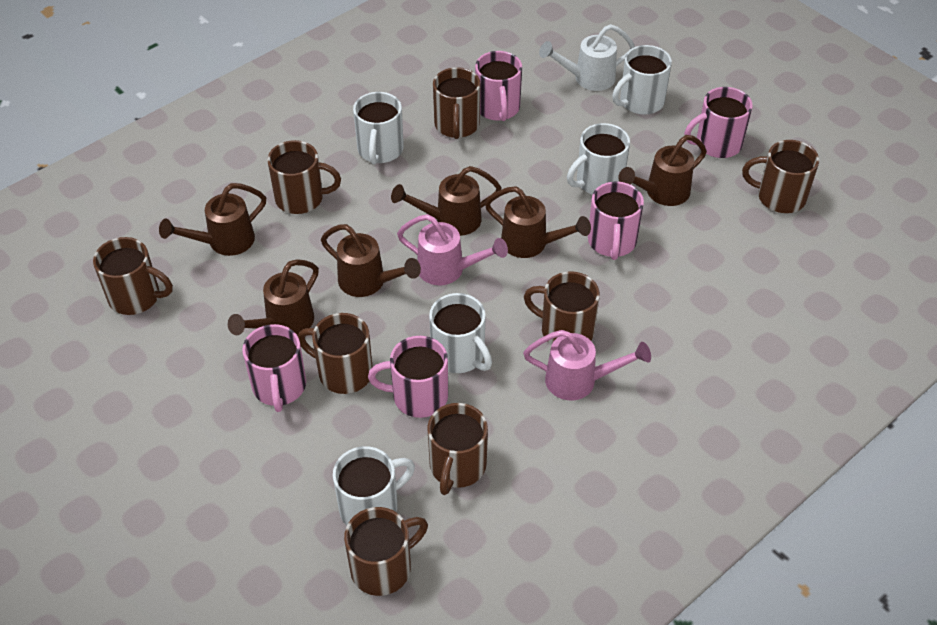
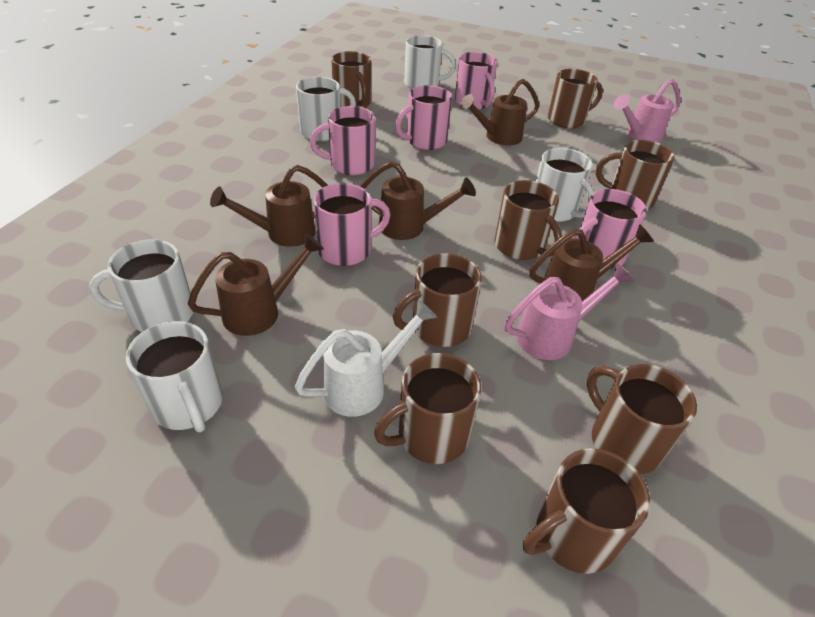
brown watering can: [159,183,267,256] [228,259,319,336] [321,224,421,297] [391,166,502,236] [485,186,591,258] [618,135,707,206] = 6 -> [188,233,324,336] [210,165,328,247] [360,161,476,240] [460,79,539,145] [530,224,654,301] = 5

